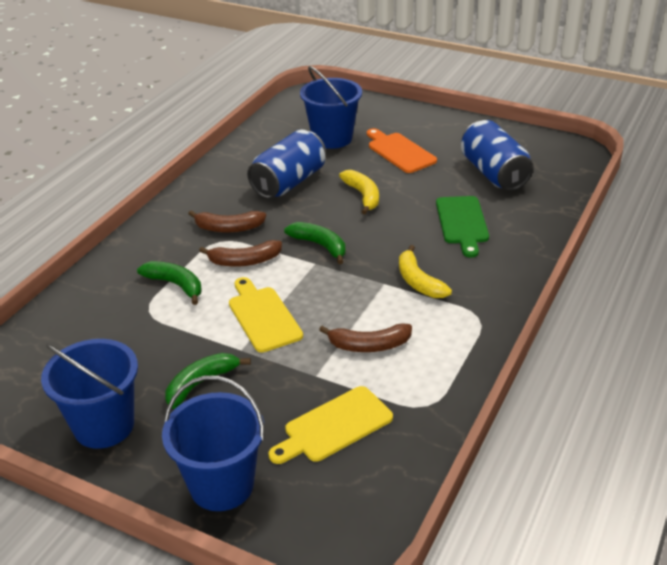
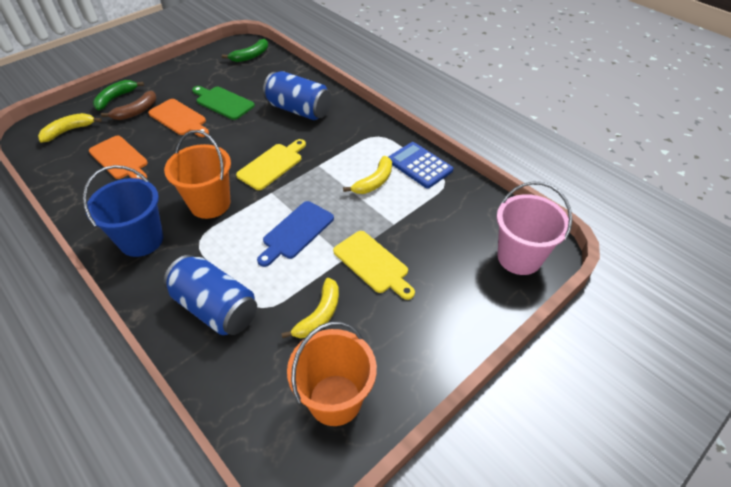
blue bucket: [41,339,138,449] [162,375,265,511] [300,66,362,149] = 3 -> [83,165,163,257] = 1
blue calculator: none = 0 -> [388,142,453,188] = 1
blue cutting board: none = 0 -> [257,201,334,267] = 1
brown banana: [188,210,266,233] [199,240,282,267] [319,323,412,352] = 3 -> [101,91,156,120] = 1
green banana: [137,261,202,305] [165,353,251,409] [284,222,345,264] = 3 -> [93,80,144,110] [222,39,268,62] = 2
orange bucket: none = 0 -> [164,130,231,219] [287,321,377,426] = 2
orange cutting board: [367,128,437,173] = 1 -> [89,135,148,179] [148,99,209,137] = 2
pink bucket: none = 0 -> [497,182,572,275] = 1
yellow banana: [339,170,379,214] [399,245,452,298] = 2 -> [38,113,102,143] [281,278,339,338] [343,156,392,194] = 3

